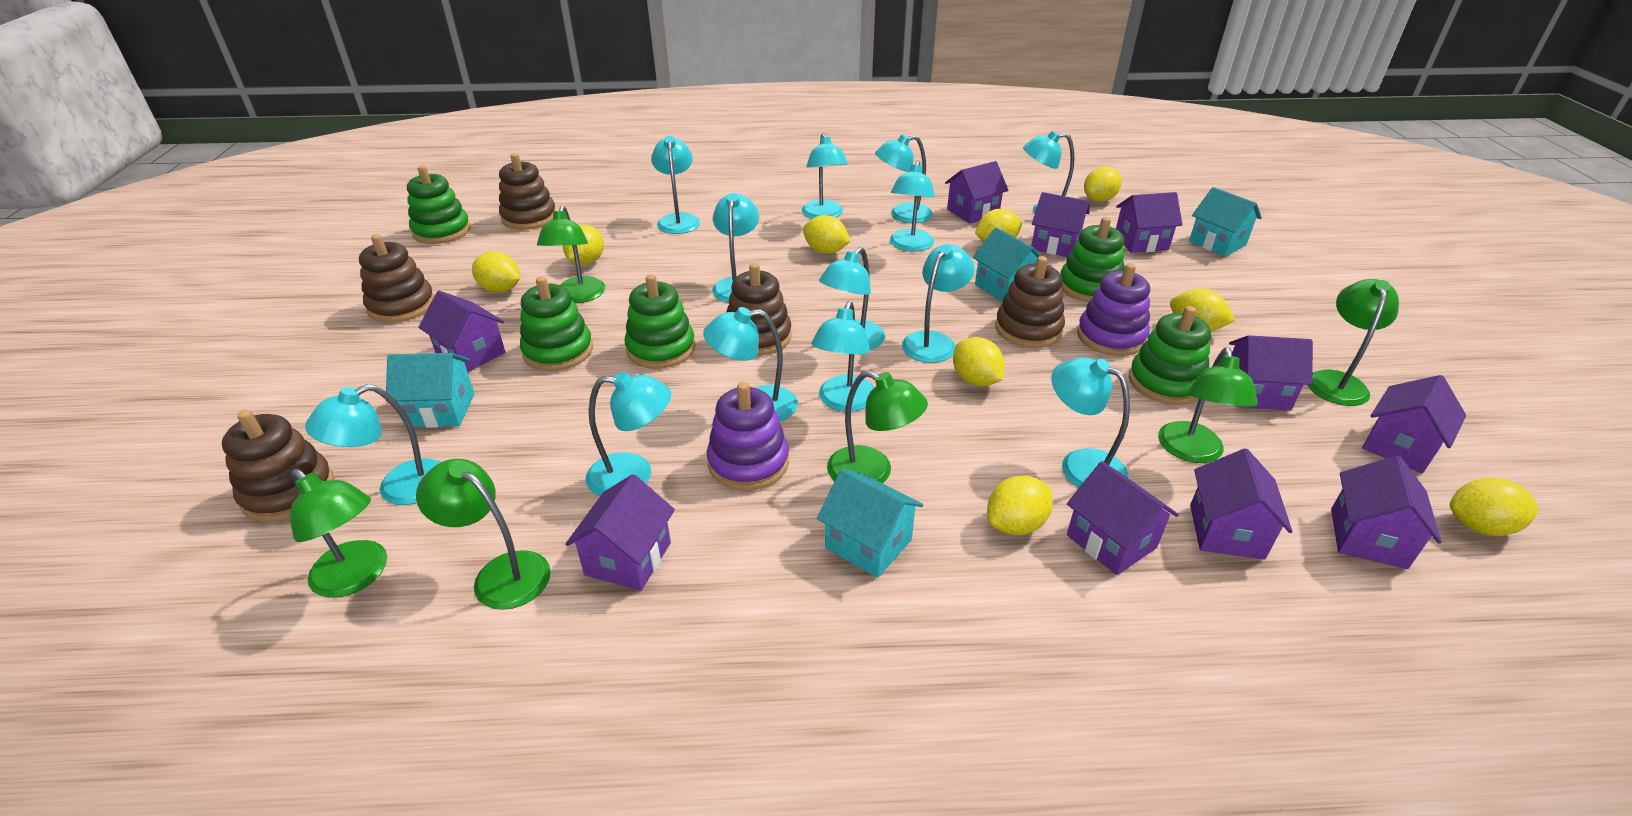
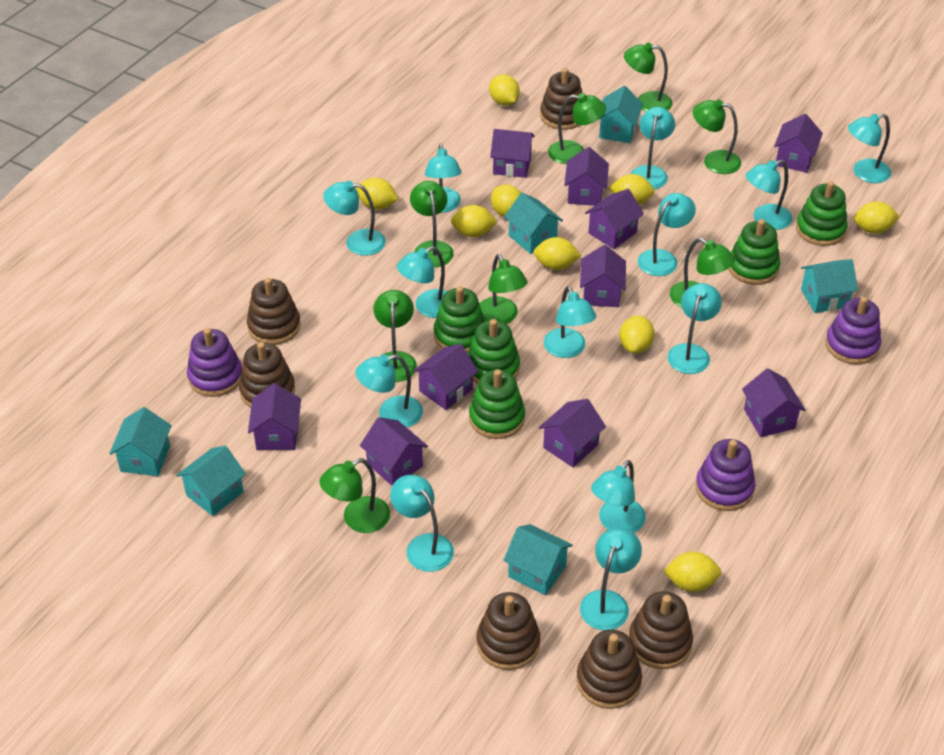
brown stacking toy: [222,410,334,522] [359,234,435,323] [499,153,556,230] [727,263,792,356] [995,256,1065,348] = 5 -> [239,342,295,408] [247,277,301,345] [476,592,540,670] [540,68,583,130] [576,630,642,709] [629,591,693,669] = 6
green lamp: [290,469,387,598] [416,459,551,610] [537,206,605,303] [827,370,928,483] [1158,347,1258,463] [1308,279,1399,406] = 6 -> [319,458,390,533] [373,290,417,382] [410,181,454,267] [480,254,528,324] [548,93,606,164] [624,43,672,112] [670,238,735,307] [693,99,741,174] = 8
purple stacking toy: [707,382,789,491] [1077,263,1150,356] = 2 -> [187,328,242,397] [695,439,756,511] [825,297,881,364] = 3
turquoise house: [386,353,475,428] [817,469,923,578] [973,227,1048,302] [1189,187,1262,257] = 4 -> [109,407,172,476] [176,446,246,516] [503,524,573,595] [504,193,563,254] [598,86,643,143] [801,259,858,313] = 6

